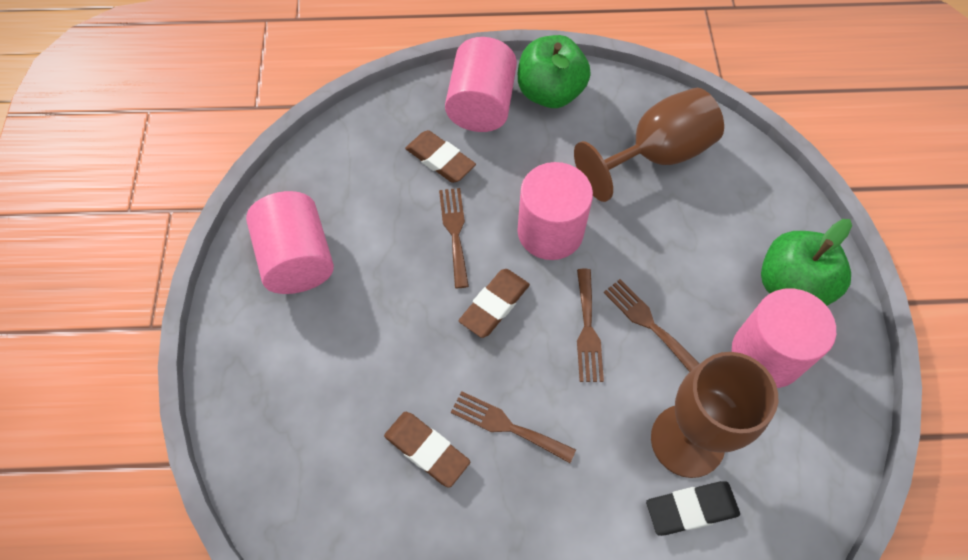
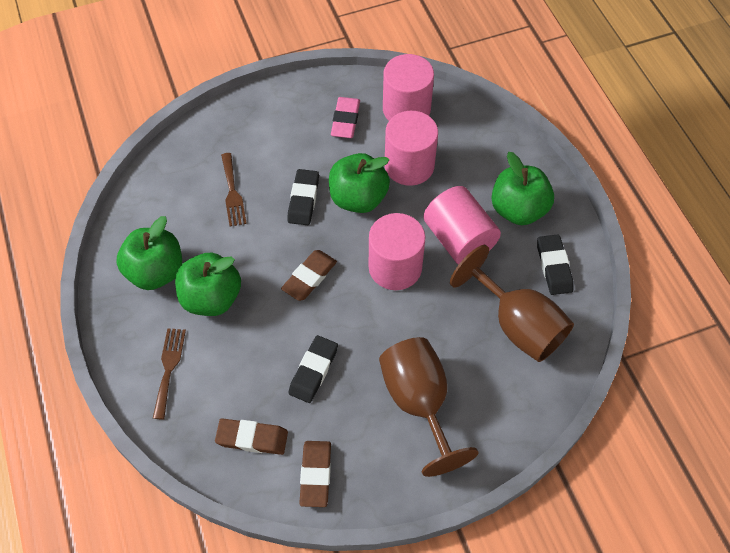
black eraser: [646,481,740,536] = 1 -> [287,169,319,225] [288,335,338,403] [537,234,573,295] = 3
brown fork: [439,188,469,288] [451,391,576,463] [577,269,604,382] [603,279,700,372] = 4 -> [153,328,186,419] [221,153,247,227] = 2
green apple: [518,35,591,108] [761,219,852,306] = 2 -> [116,216,182,290] [175,253,241,316] [329,153,390,213] [491,152,554,225] = 4
pink eraser: none = 0 -> [331,97,360,138] = 1

